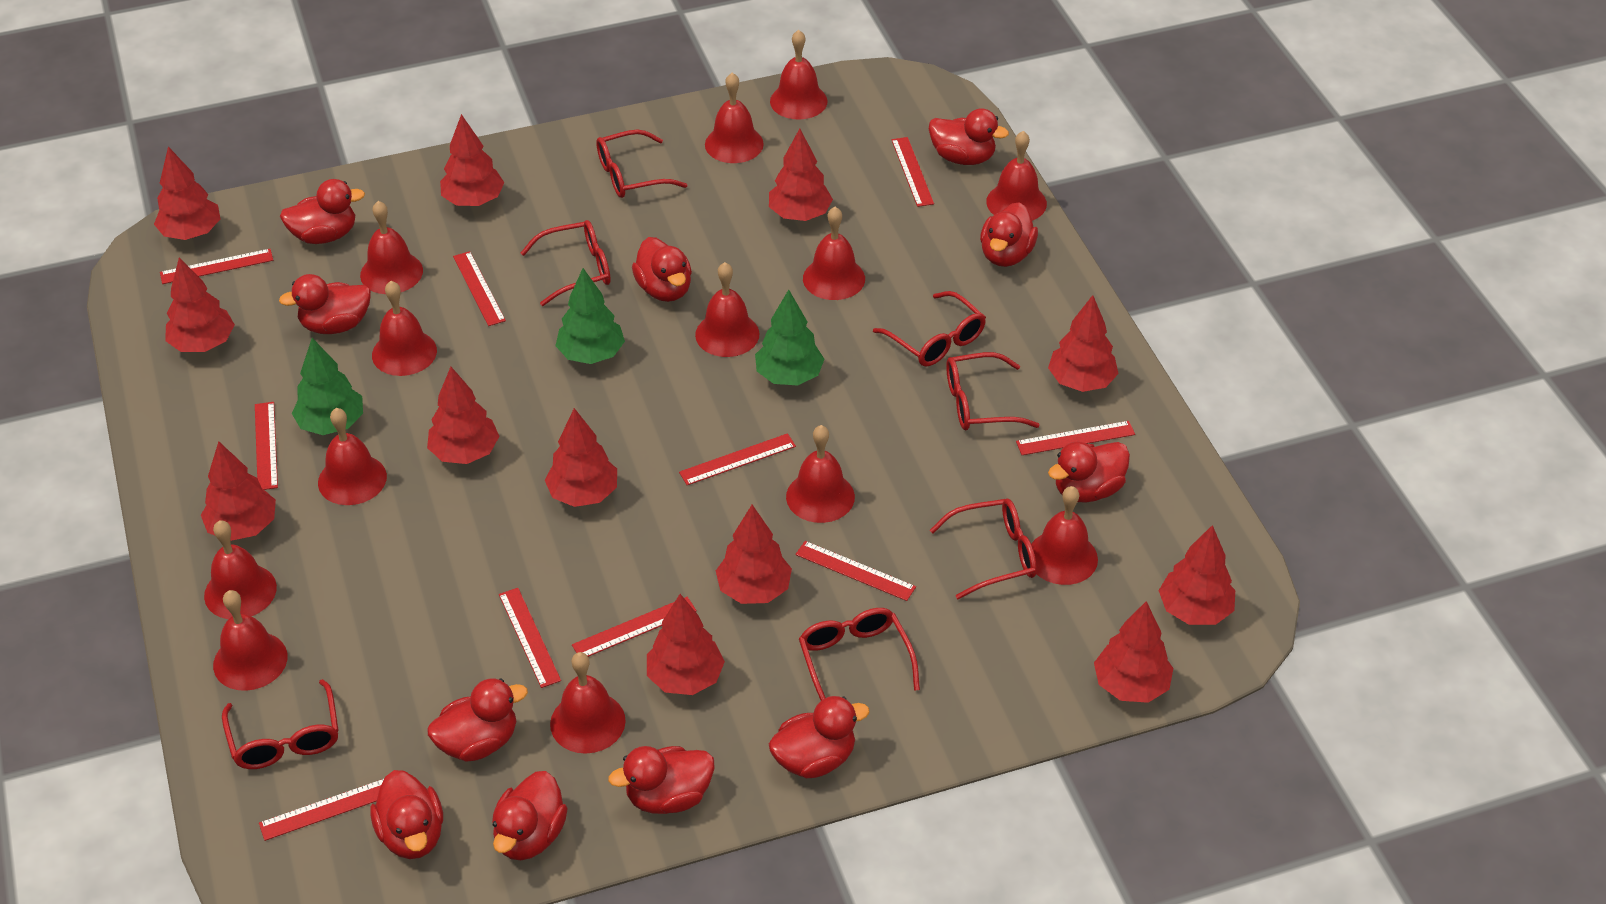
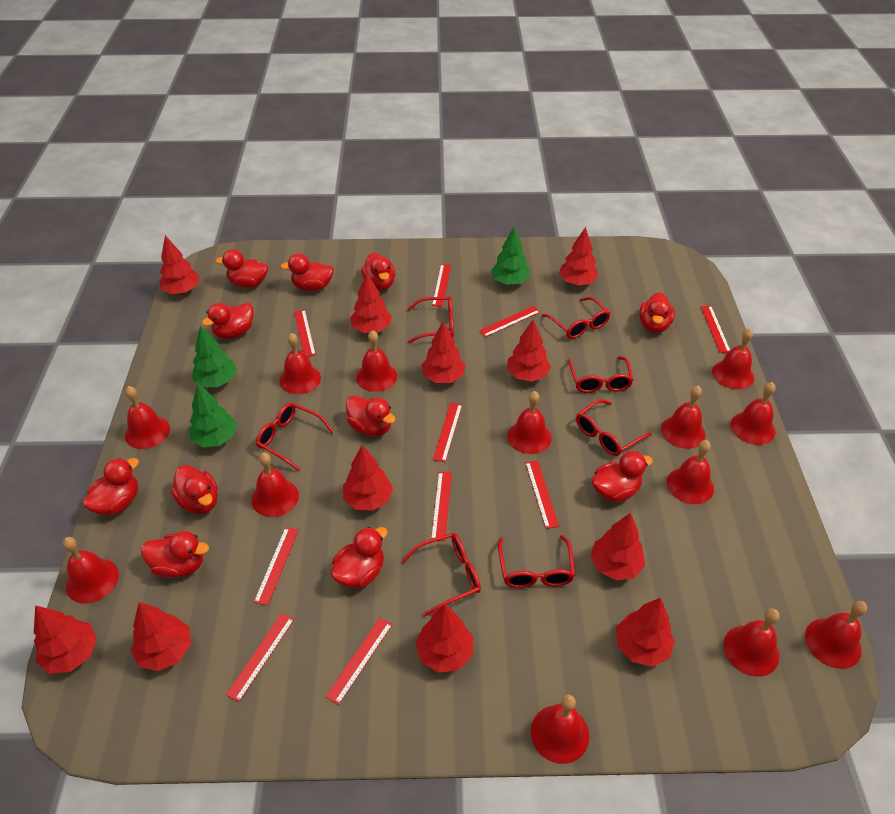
red tree: [154,146,220,240] [165,257,235,352] [201,441,276,541] [427,367,499,464] [440,114,505,206] [545,408,617,507] [647,594,725,695] [716,505,792,604] [769,128,833,221] [1048,295,1119,392] [1094,601,1173,703] [1159,525,1235,625] = 12 -> [34,605,97,674] [131,602,191,671] [159,235,200,294] [343,445,393,511] [350,273,392,333] [415,604,473,673] [422,322,466,383] [507,319,551,382] [559,227,598,285] [590,513,645,580] [616,598,675,667] = 11

